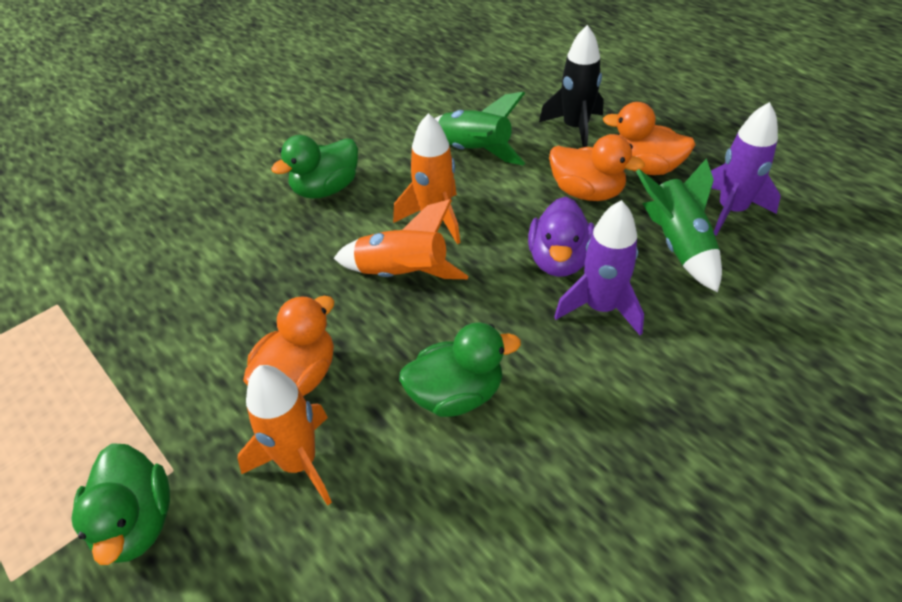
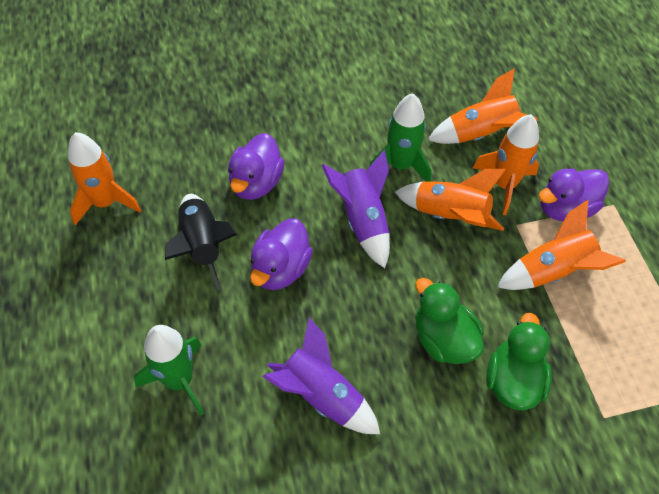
green duck: [71,443,170,565] [271,135,358,199] [399,322,521,417] = 3 -> [416,278,484,364] [486,313,552,411] = 2
orange duck: [243,296,334,396] [549,134,645,201] [603,102,696,175] = 3 -> none = 0
orange rocket: [238,365,332,506] [334,199,469,279] [393,113,460,244] = 3 -> [68,132,141,225] [395,169,506,231] [428,68,538,144] [473,114,539,215] [497,200,626,290] = 5
purple duck: [528,197,595,277] = 1 -> [228,133,285,200] [250,218,313,290] [539,168,609,221] = 3

